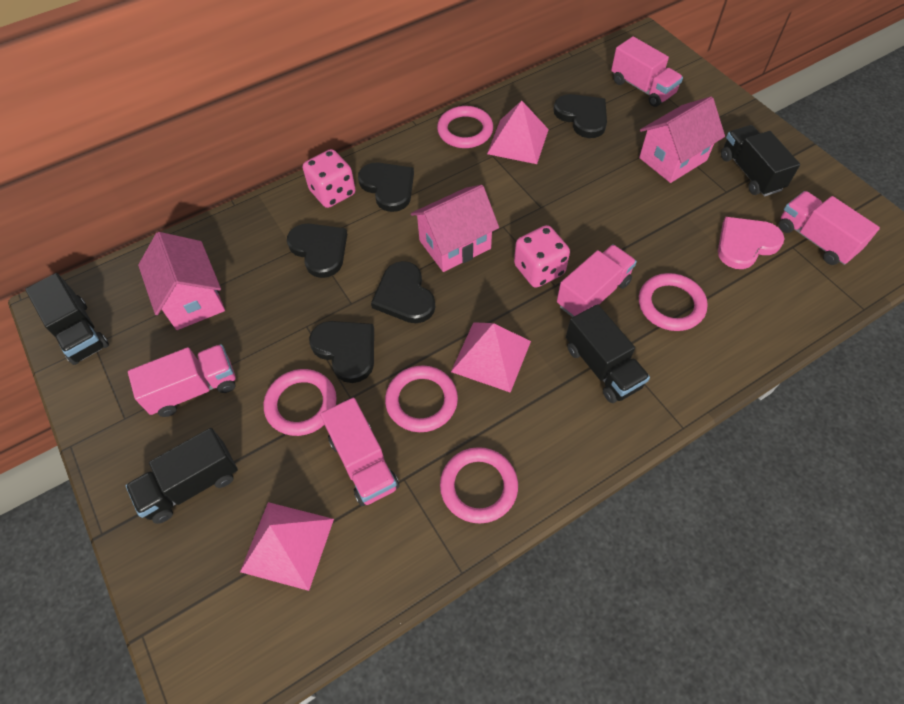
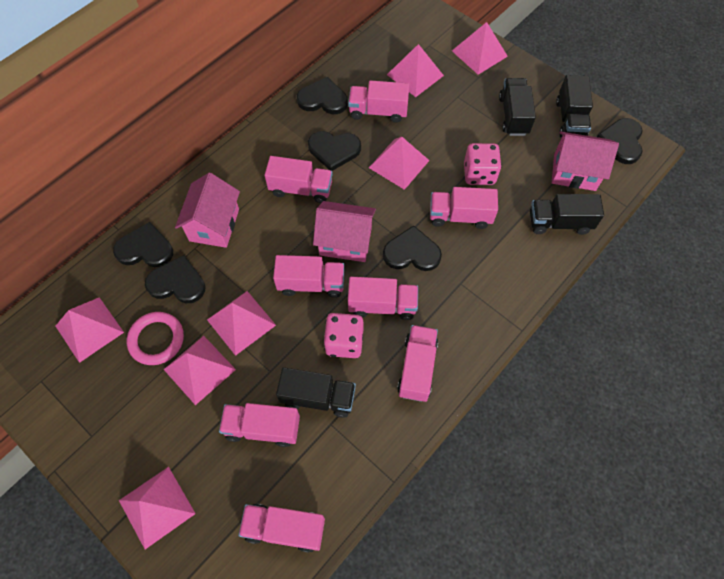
black heart: [287,224,347,278] [309,321,374,383] [358,163,414,212] [371,261,435,323] [554,94,607,138] = 5 -> [113,222,173,267] [145,255,206,303] [297,77,348,114] [308,131,361,171] [383,225,442,271] [597,118,643,164] = 6
pink heart: [718,217,785,269] = 1 -> none = 0
pink pyramid: [240,502,334,591] [451,322,531,393] [487,100,549,164] = 3 -> [56,297,124,363] [119,467,196,549] [163,336,236,405] [207,291,276,356] [369,136,430,190] [387,44,444,97] [452,22,508,75] = 7
pink ring: [264,369,337,436] [385,365,458,432] [437,106,493,148] [440,447,518,523] [639,273,708,331] = 5 -> [127,312,184,365] = 1
pink truck: [128,344,236,417] [320,398,399,506] [557,244,637,317] [611,36,683,107] [778,191,880,265] = 5 -> [219,403,300,447] [238,504,325,552] [265,156,333,203] [273,255,345,298] [348,80,409,123] [348,277,418,320] [397,325,438,402] [430,187,498,229] = 8

